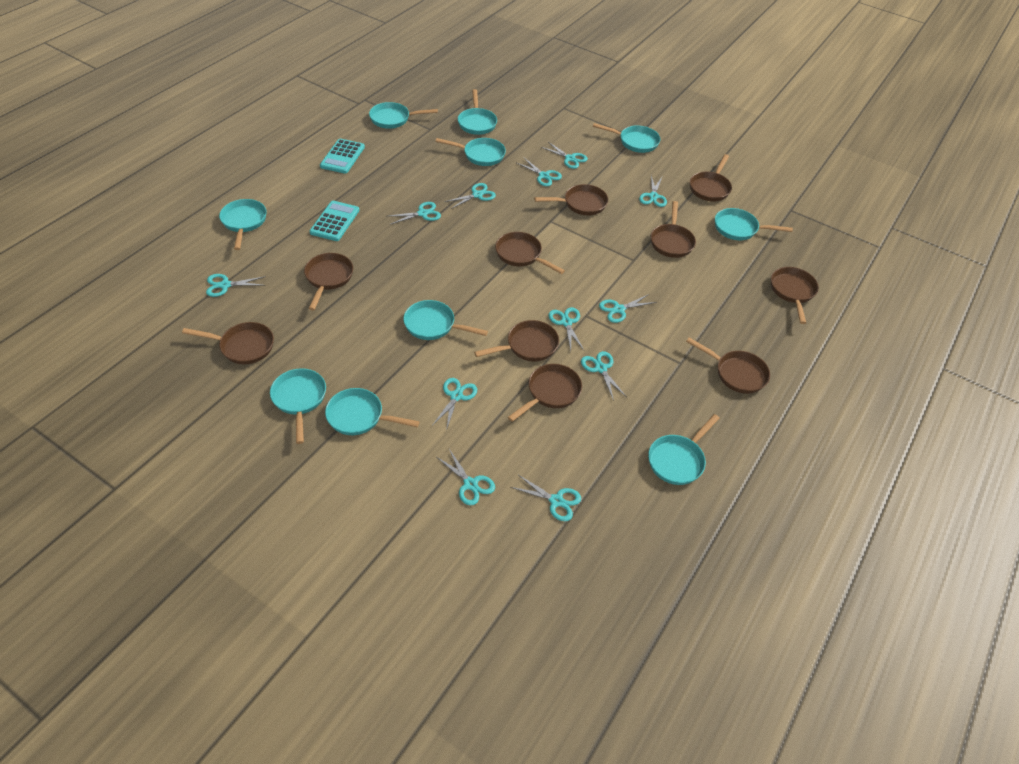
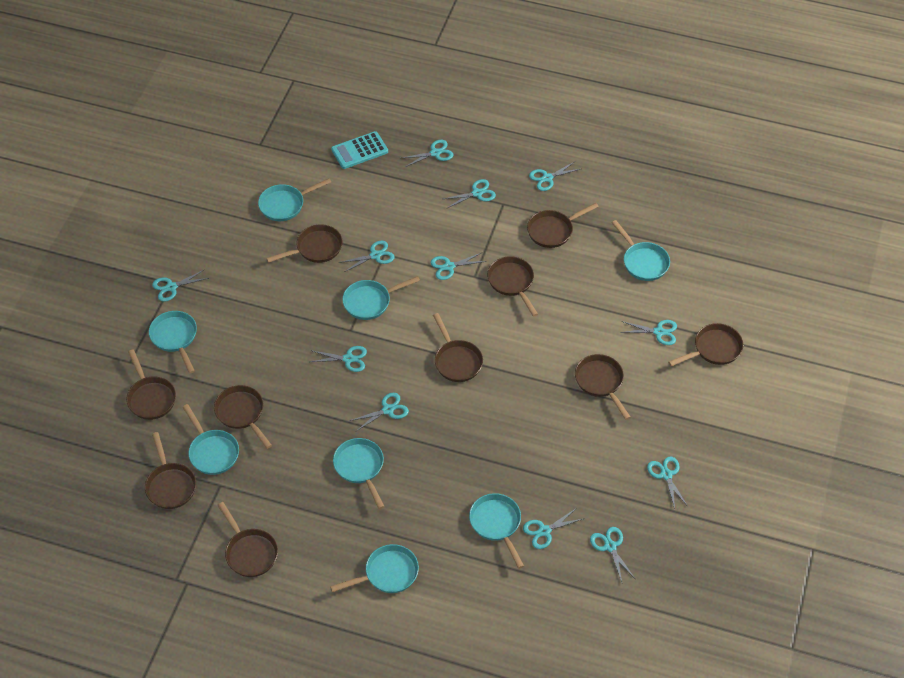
turquoise calculator: [310,201,359,241] [320,139,365,174] = 2 -> [331,131,388,169] = 1
turquoise pan: [219,199,267,250] [270,368,326,444] [325,388,419,435] [369,102,438,129] [403,300,488,340] [435,138,506,166] [458,89,497,135] [593,123,660,153] [648,414,720,485] [715,208,793,240] = 10 -> [149,311,197,374] [183,404,239,475] [258,178,331,221] [330,544,419,593] [333,438,385,509] [342,276,420,320] [469,493,524,569] [612,220,670,281] = 8

